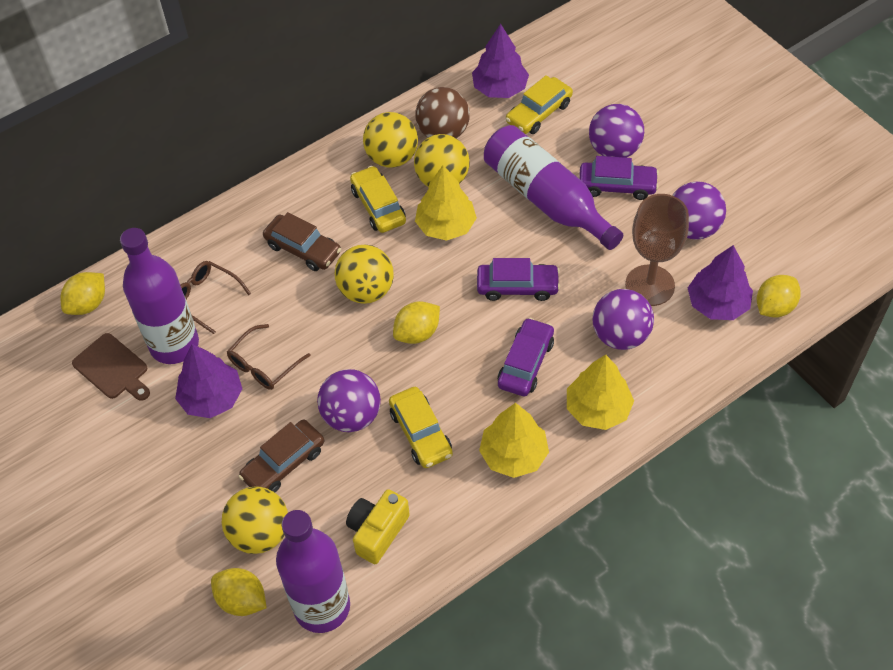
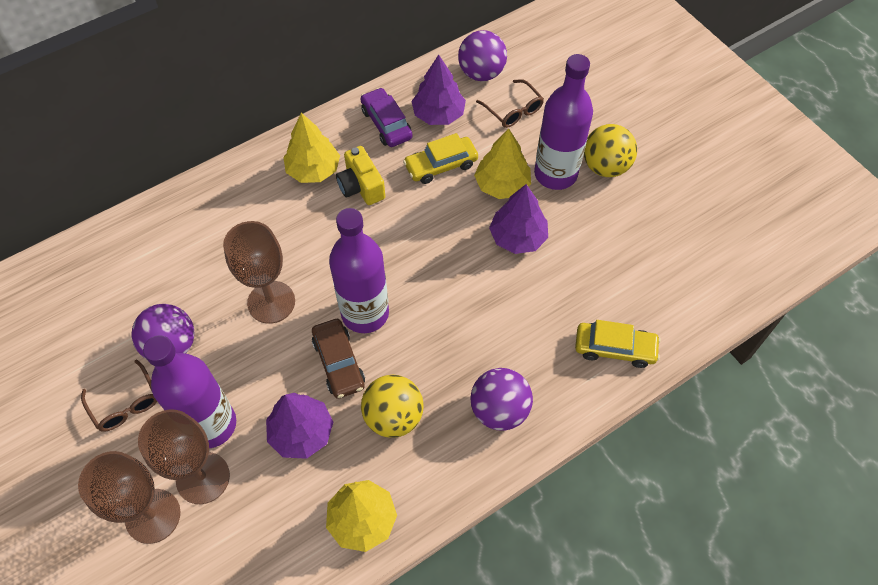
brown ball: [415,87,470,138] = 1 -> none = 0
brown car: [239,420,324,492] [263,212,341,271] = 2 -> [312,319,365,399] = 1
brown cutting board: [72,333,150,401] = 1 -> none = 0
brown goblet: [625,194,689,306] = 1 -> [78,451,181,544] [138,409,230,504] [223,221,295,324] = 3
purple ball: [317,369,381,432] [589,104,644,158] [593,289,654,350] [672,181,726,240] = 4 -> [132,304,195,359] [458,30,507,81] [471,368,533,431] = 3
purple car: [477,258,560,301] [498,317,554,396] [579,156,659,200] = 3 -> [360,87,413,147] = 1
yellow ball: [222,486,288,554] [335,245,394,304] [363,112,418,168] [414,134,470,187] = 4 -> [361,375,423,438] [584,124,637,177] = 2
yellow car: [350,166,406,233] [389,387,453,468] [506,75,573,134] = 3 -> [403,133,478,184] [575,320,661,368] = 2
yellow lemon: [61,272,105,315] [211,568,267,616] [393,301,440,344] [757,275,801,318] = 4 -> none = 0

